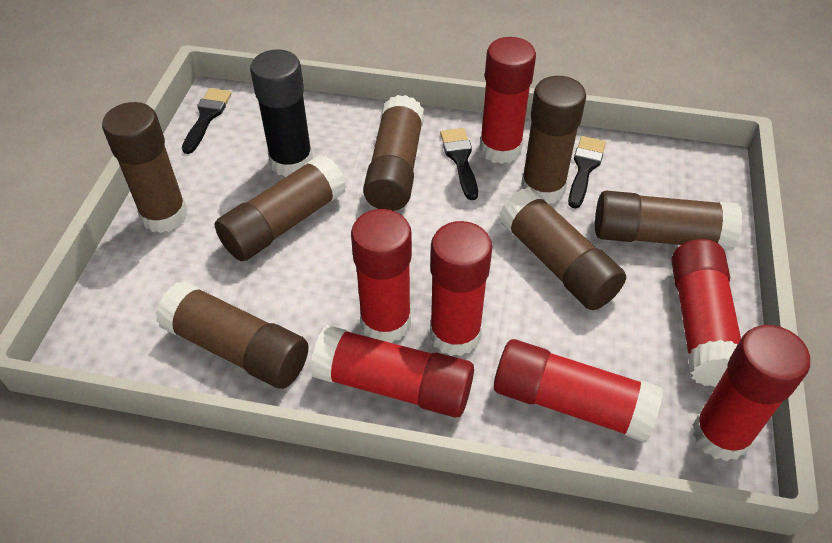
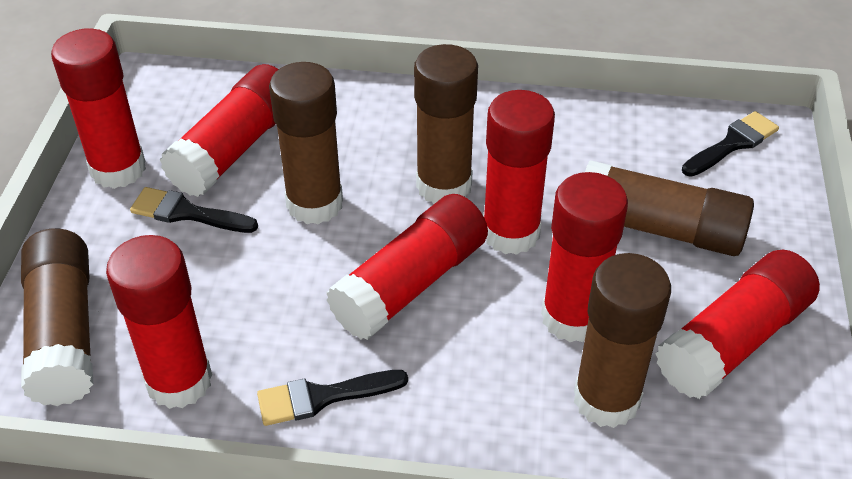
black glue stick: [250,49,313,177] = 1 -> none = 0
brown glue stick: [102,102,188,233] [156,281,308,389] [215,154,347,261] [363,95,424,211] [499,187,626,310] [521,76,586,204] [595,191,742,251] = 7 -> [21,229,93,406] [269,62,343,224] [414,44,478,204] [574,253,671,428] [585,160,754,256] = 5

